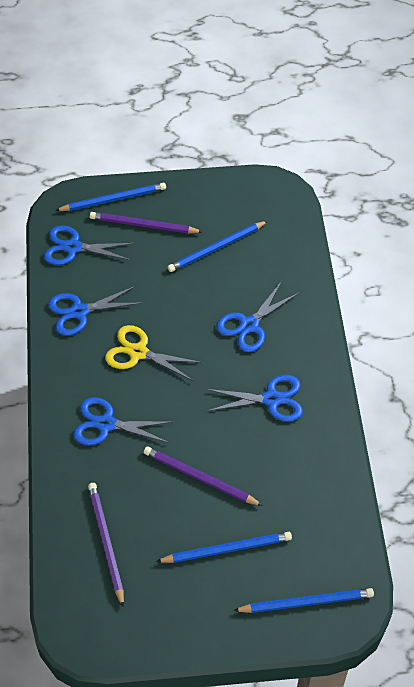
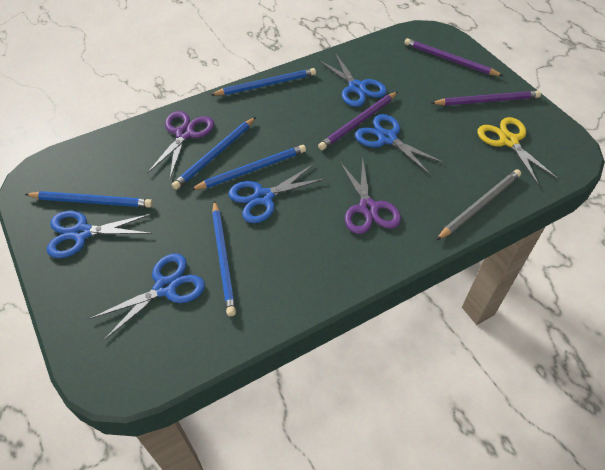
blue pencil: [55,183,166,211] [156,532,292,563] [168,221,268,272] [233,588,374,613] = 4 -> [25,191,153,208] [172,117,256,190] [191,145,306,190] [210,68,316,95] [212,201,236,316] = 5
grey pencil: none = 0 -> [436,169,521,240] = 1
purple scissors: none = 0 -> [147,111,214,178] [340,157,401,234] = 2

